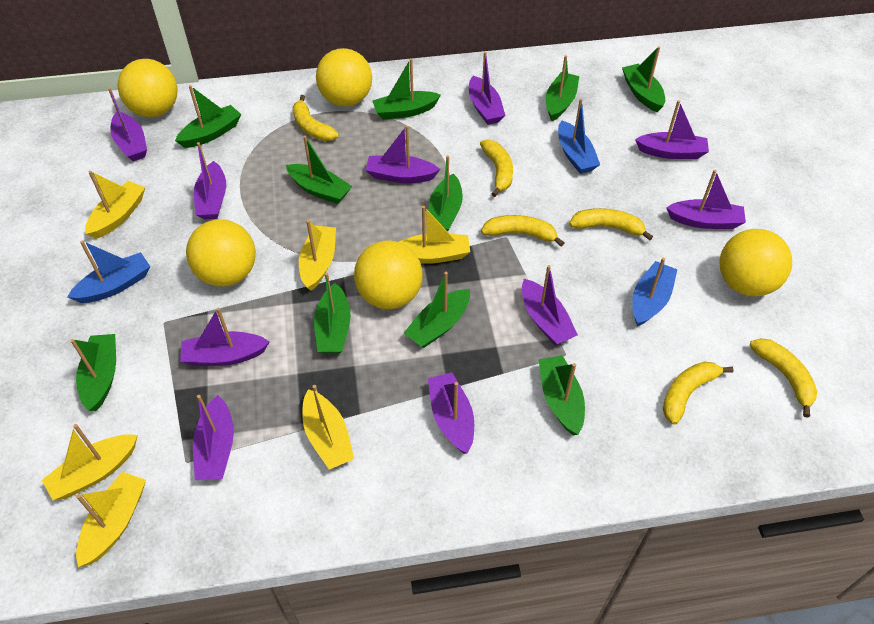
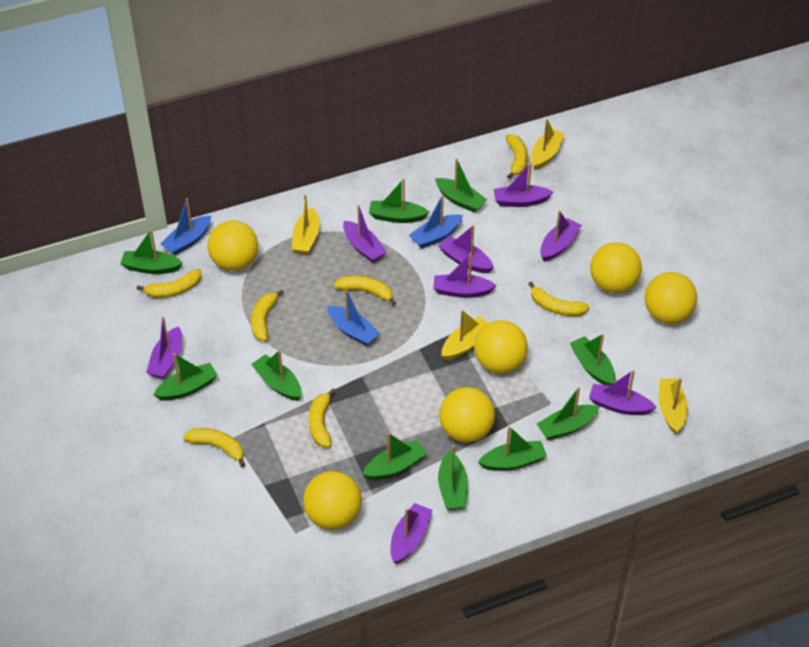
purple boat: [108,88,147,161] [180,308,270,366] [193,395,234,480] [194,142,226,220] [366,125,440,183] [428,372,474,454] [469,52,506,125] [522,265,578,345] [635,100,709,159] [666,170,746,229] = 10 -> [146,316,182,379] [343,205,387,263] [390,503,432,564] [433,253,497,298] [438,225,494,273] [494,162,553,207] [540,210,582,262] [589,370,657,415] = 8
yellow ball: [118,59,178,117] [186,219,256,287] [316,48,372,107] [354,240,423,309] [720,229,792,297] = 5 -> [207,220,258,271] [303,471,361,530] [439,387,495,443] [474,320,528,374] [590,242,642,293] [645,272,697,324] = 6
yellow banana: [293,95,339,141] [480,140,513,197] [481,215,564,247] [569,208,653,241] [663,362,734,424] [750,338,817,418] = 6 -> [136,269,202,298] [183,428,245,467] [251,289,284,341] [309,388,336,447] [334,276,396,306] [506,134,528,179] [528,281,590,316] = 7
yellow boat: [42,424,138,500] [76,472,146,567] [85,171,145,239] [299,220,336,291] [302,385,354,470] [399,206,470,264] = 6 -> [292,194,320,255] [442,310,489,360] [531,119,565,170] [659,378,688,434] = 4

